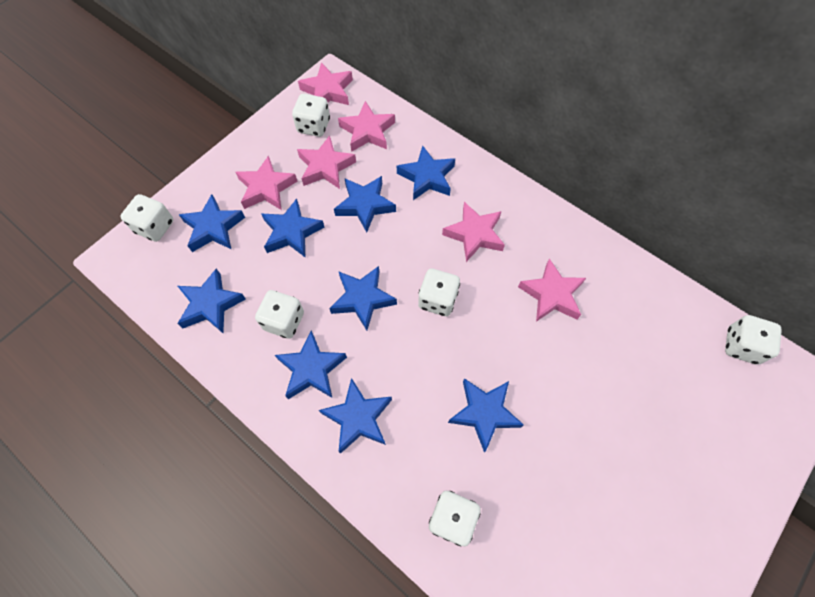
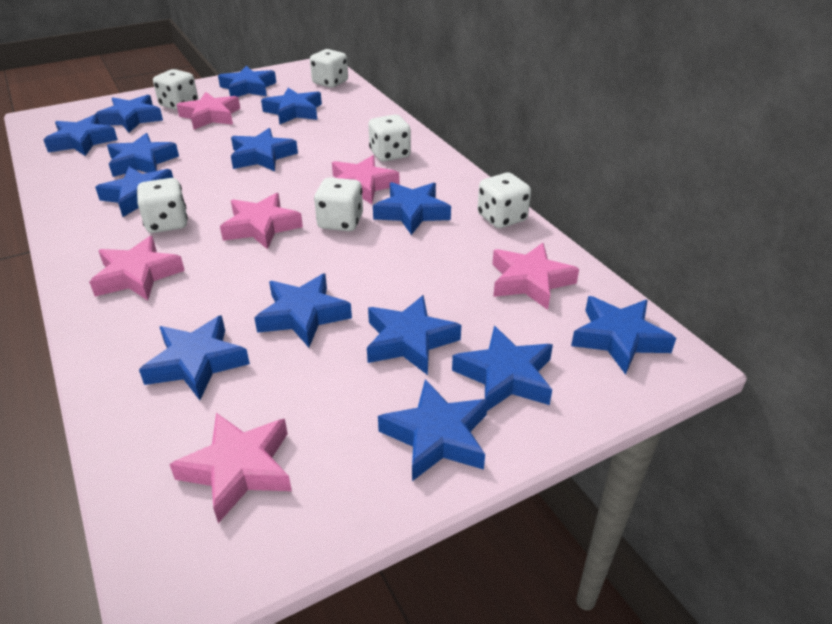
blue star: [177,268,246,333] [179,194,245,252] [262,198,324,257] [275,331,347,399] [319,378,392,454] [329,266,397,330] [334,176,396,232] [397,146,455,200] [448,378,524,452] = 9 -> [44,115,118,156] [95,95,163,133] [95,167,173,217] [107,133,179,177] [139,315,250,400] [218,66,276,97] [231,128,298,171] [254,274,352,347] [261,88,322,124] [367,295,461,375] [373,182,451,235] [378,379,488,481] [452,326,553,411] [571,296,676,375] = 14

